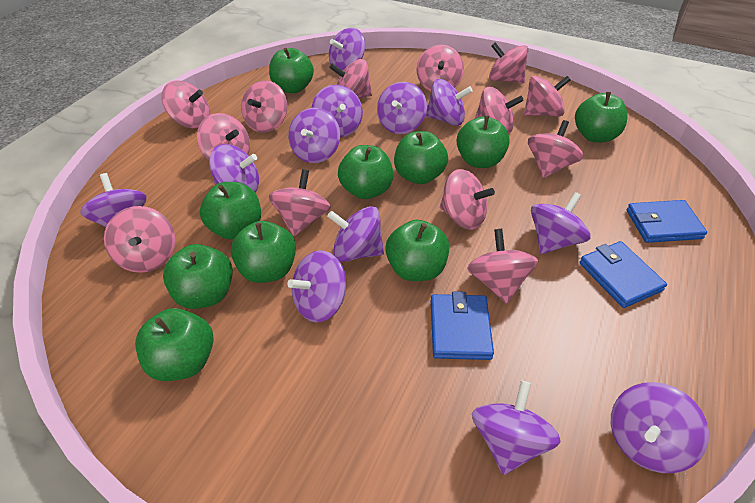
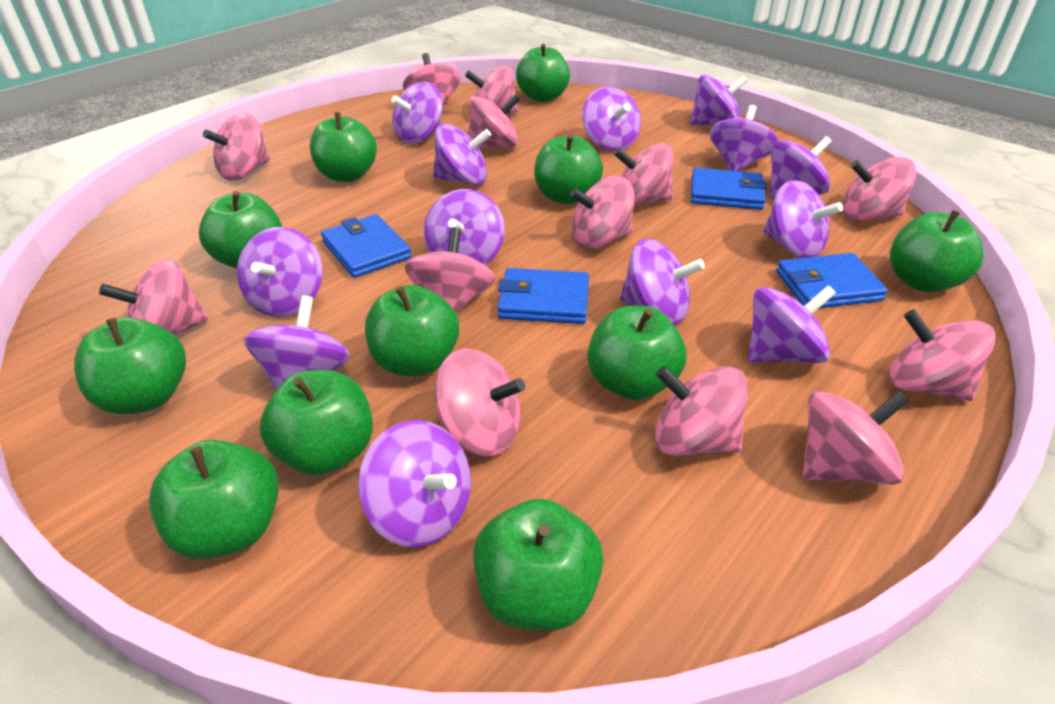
blue wallet: [431,291,494,360] [580,241,667,308] [627,200,707,243] = 3 -> [321,214,412,278] [497,268,589,324] [691,168,767,210] [776,253,888,308] = 4
green apple: [135,308,214,381] [163,244,233,309] [200,182,261,240] [231,221,296,283] [269,48,314,93] [338,145,393,199] [385,220,449,281] [394,131,448,184] [456,115,510,168] [575,92,627,142] = 10 -> [74,317,186,414] [149,440,279,559] [199,191,282,268] [260,370,373,475] [310,112,377,182] [365,285,459,376] [473,499,604,631] [516,44,570,102] [534,134,603,204] [588,306,687,400] [890,210,983,293] = 11
purple spinning top: [80,173,146,227] [209,144,259,193] [287,250,346,322] [288,108,340,163] [312,85,363,137] [327,206,384,262] [329,28,365,71] [377,82,427,134] [426,79,473,126] [472,380,560,475] [531,192,590,254] [611,382,709,473] = 12 -> [237,227,322,317] [244,295,350,390] [358,420,471,548] [391,82,443,144] [424,189,505,265] [433,124,491,185] [582,87,641,151] [620,239,705,325] [690,75,748,125] [710,105,778,171] [748,285,836,363] [764,180,843,258] [770,136,832,199] = 13

